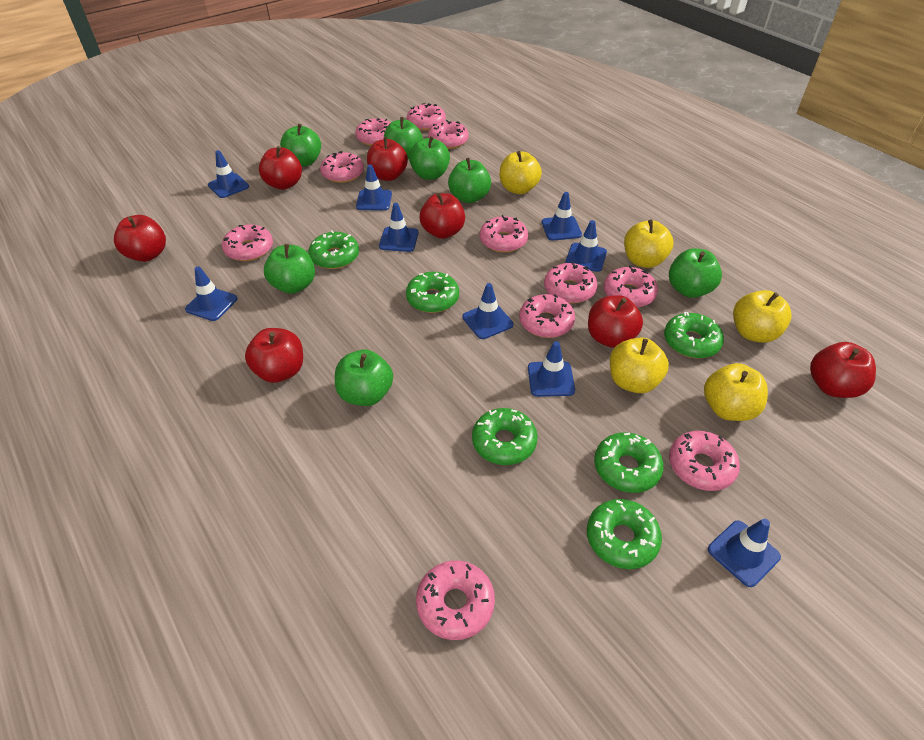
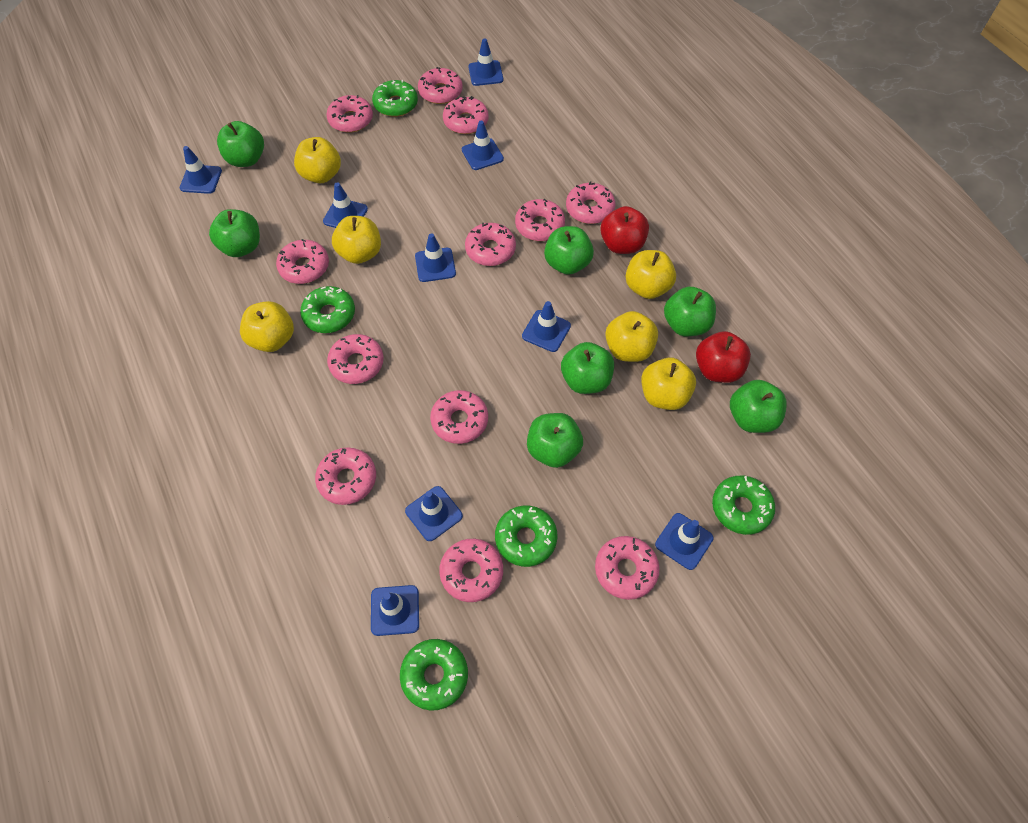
green donut: [308,230,359,269] [406,272,459,313] [472,408,538,465] [587,499,662,569] [594,432,664,493] [664,312,724,358] = 6 -> [300,286,355,333] [372,80,418,117] [400,639,468,711] [495,506,557,567] [712,476,775,535] = 5
pink donut: [222,224,273,261] [320,151,364,183] [355,118,391,146] [407,103,446,131] [416,560,495,640] [428,120,469,149] [480,215,528,253] [519,294,575,338] [544,262,598,303] [604,265,658,308] [669,431,740,491] = 11 -> [276,239,329,284] [315,448,376,505] [326,95,373,133] [327,334,384,384] [418,67,463,104] [430,390,488,444] [439,539,503,602] [443,96,489,134] [465,223,516,266] [515,199,565,241] [566,181,615,224] [595,536,660,600] = 12
red apple: [114,215,166,262] [245,328,303,383] [259,146,302,190] [367,137,408,181] [420,193,465,239] [588,295,643,348] [810,342,876,398] = 7 -> [600,206,649,254] [696,331,751,383] = 2
yellow apple: [500,151,542,194] [610,337,669,393] [624,219,674,268] [704,363,768,421] [733,290,792,343] = 5 -> [240,301,294,352] [294,137,341,183] [332,216,381,264] [605,311,658,362] [626,250,676,299] [641,358,696,410] = 6

